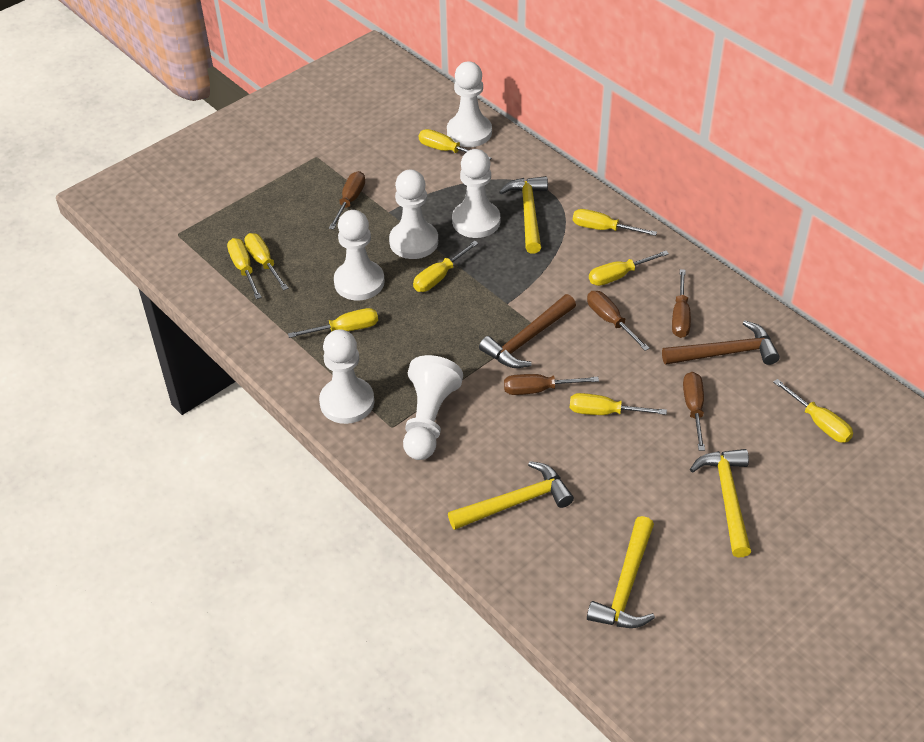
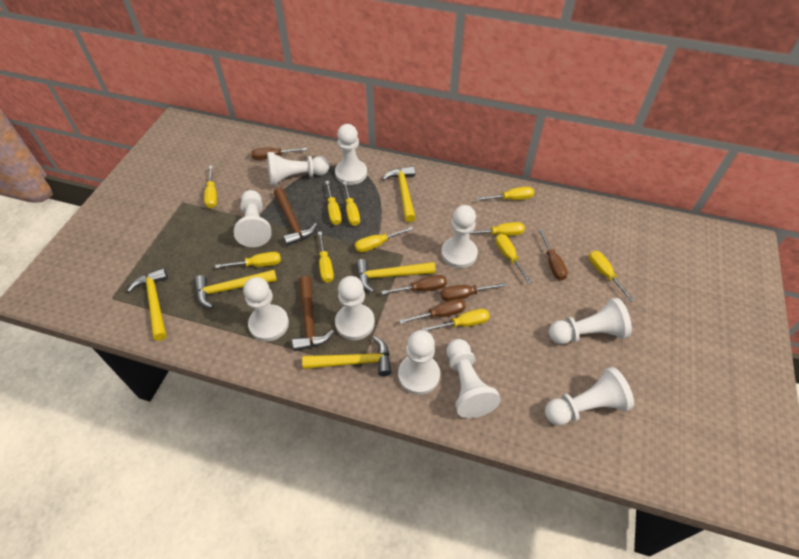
white pawn: [319,329,374,424] [334,210,385,300] [389,170,438,259] [403,355,463,460] [447,61,492,147] [452,149,500,238] = 6 -> [234,190,271,247] [243,277,289,341] [267,152,329,186] [335,124,367,185] [335,276,375,340] [398,330,440,395] [441,205,478,268] [446,339,501,418] [545,367,634,426] [549,298,632,344] = 10
yellow hammer: [448,461,574,530] [499,176,548,254] [587,516,655,628] [690,449,751,557] = 4 -> [127,268,168,341] [194,270,277,308] [302,336,392,376] [356,259,436,293] [383,166,416,222] = 5
yellow screwdriver: [227,238,262,299] [244,233,289,291] [288,308,378,338] [413,241,479,292] [419,129,491,159] [570,393,667,415] [573,209,657,236] [589,251,669,286] [773,379,853,443] = 9 -> [204,166,217,208] [215,252,281,268] [318,231,334,283] [325,181,342,225] [343,182,360,226] [355,226,413,253] [422,309,490,331] [469,222,525,236] [476,187,534,201] [495,234,532,284] [589,251,634,302] = 11

